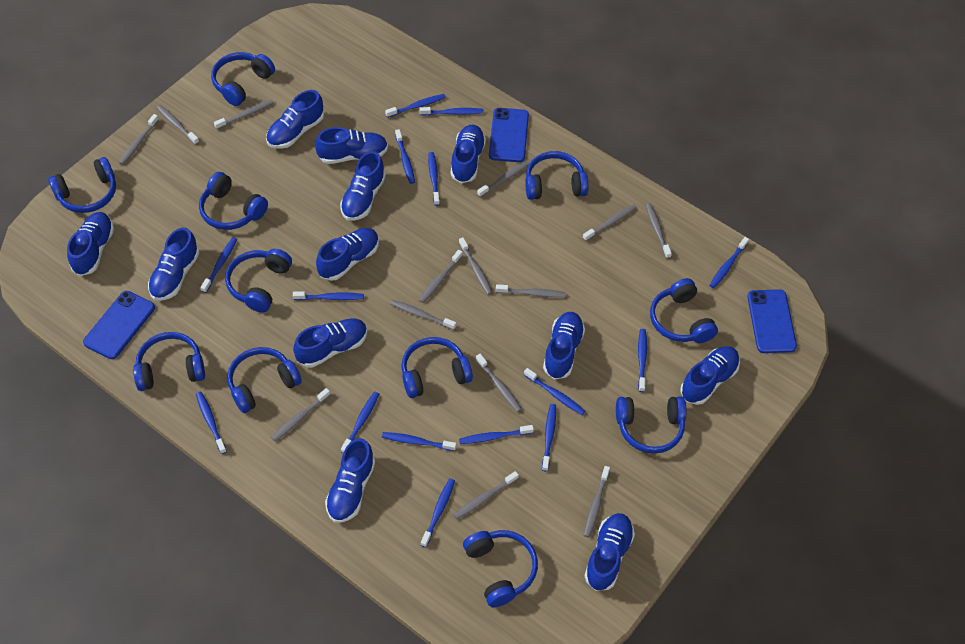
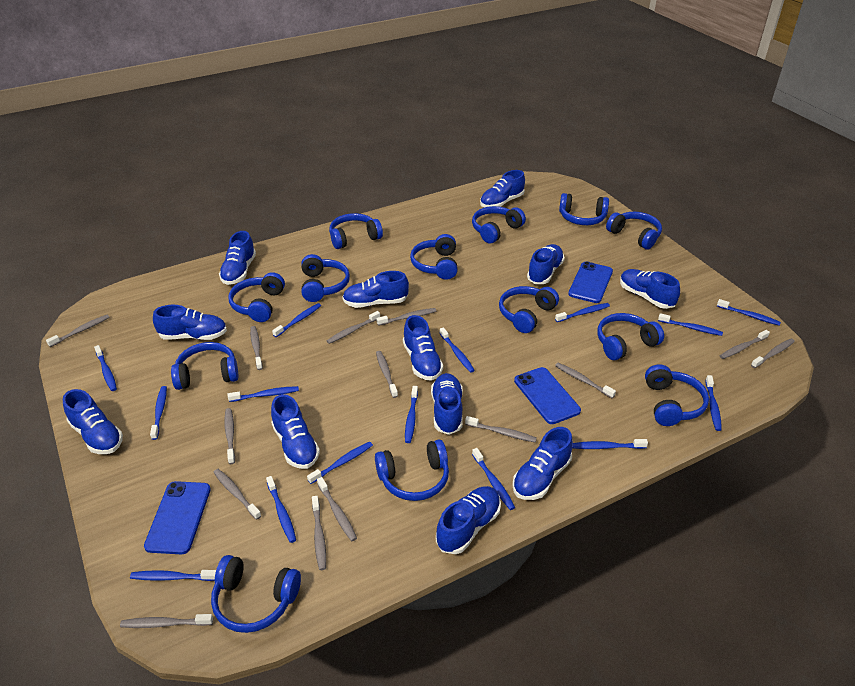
blue headphones: [48,157,116,213] [133,332,205,391] [199,172,268,230] [211,52,275,106] [225,249,292,313] [227,347,302,413] [401,337,473,398] [463,530,538,607] [525,151,588,200] [616,396,686,454] [650,278,718,343] = 11 -> [171,342,239,390] [211,555,301,633] [228,272,285,322] [301,254,350,302] [329,213,383,249] [375,440,449,501] [410,234,458,280] [472,206,526,243] [499,286,559,333] [559,193,609,225] [597,313,664,360] [606,212,662,249] [645,364,709,426] = 13

